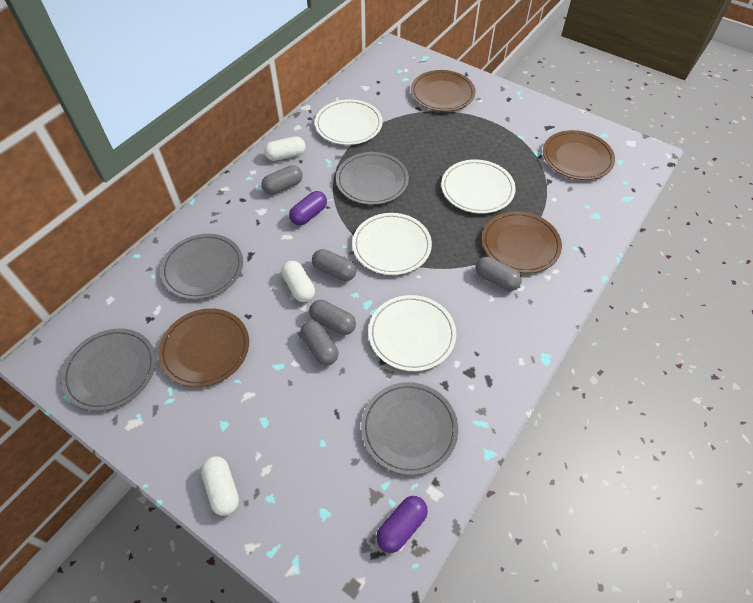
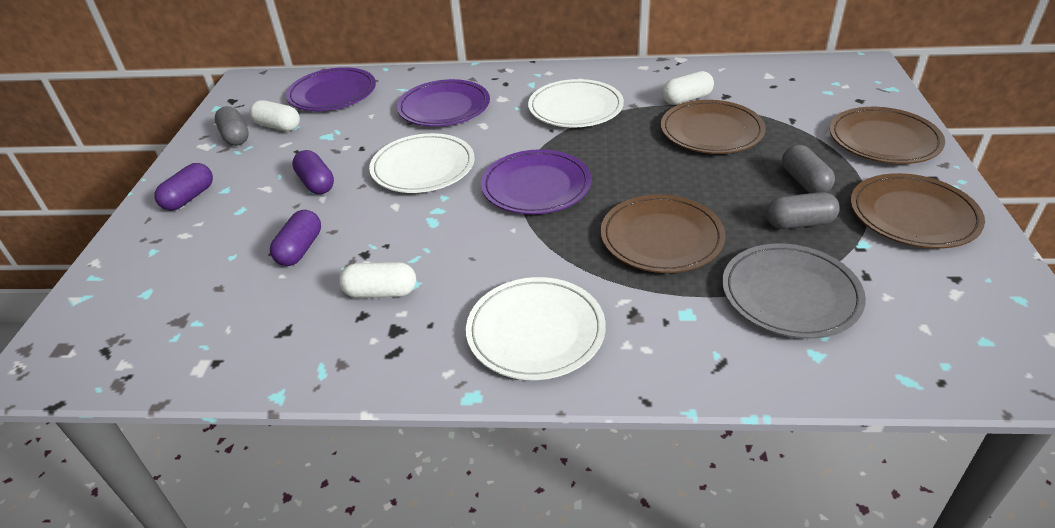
grey capsule: [261,165,303,195] [300,320,338,365] [309,300,356,335] [312,249,357,281] [475,257,522,291] = 5 -> [215,106,249,146] [766,192,839,229] [782,145,835,193] = 3
grey plate: [61,329,156,411] [160,234,243,299] [336,152,409,205] [361,382,458,475] = 4 -> [722,244,866,339] = 1
purple capsule: [289,191,327,226] [376,496,428,553] = 2 -> [154,163,213,211] [270,210,321,266] [292,150,334,194] = 3
purple plate: none = 0 -> [286,67,376,111] [397,79,490,127] [481,149,591,214] = 3
white plate: [315,99,383,145] [352,213,432,275] [368,295,456,371] [441,159,516,214] = 4 -> [369,133,475,193] [466,277,606,380] [528,79,624,127] = 3

